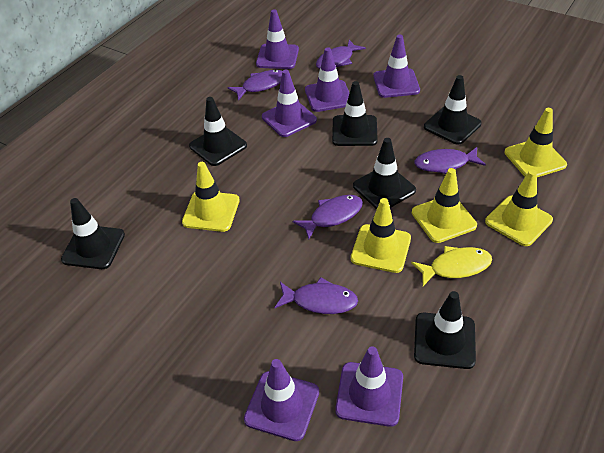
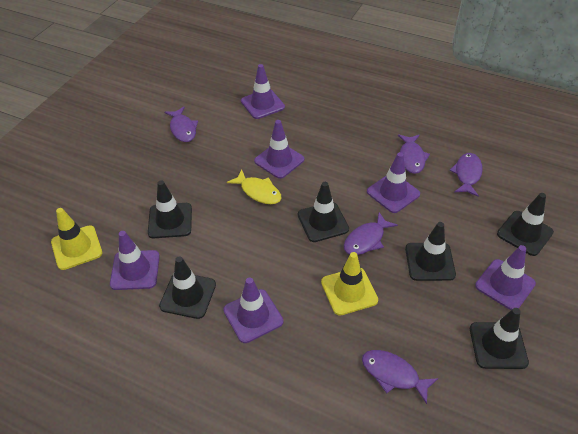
yellow traffic cone: [182,162,240,232] [351,198,411,273] [412,168,477,243] [485,170,553,246] [504,108,567,177] = 5 -> [51,208,103,270] [321,252,378,316] = 2

